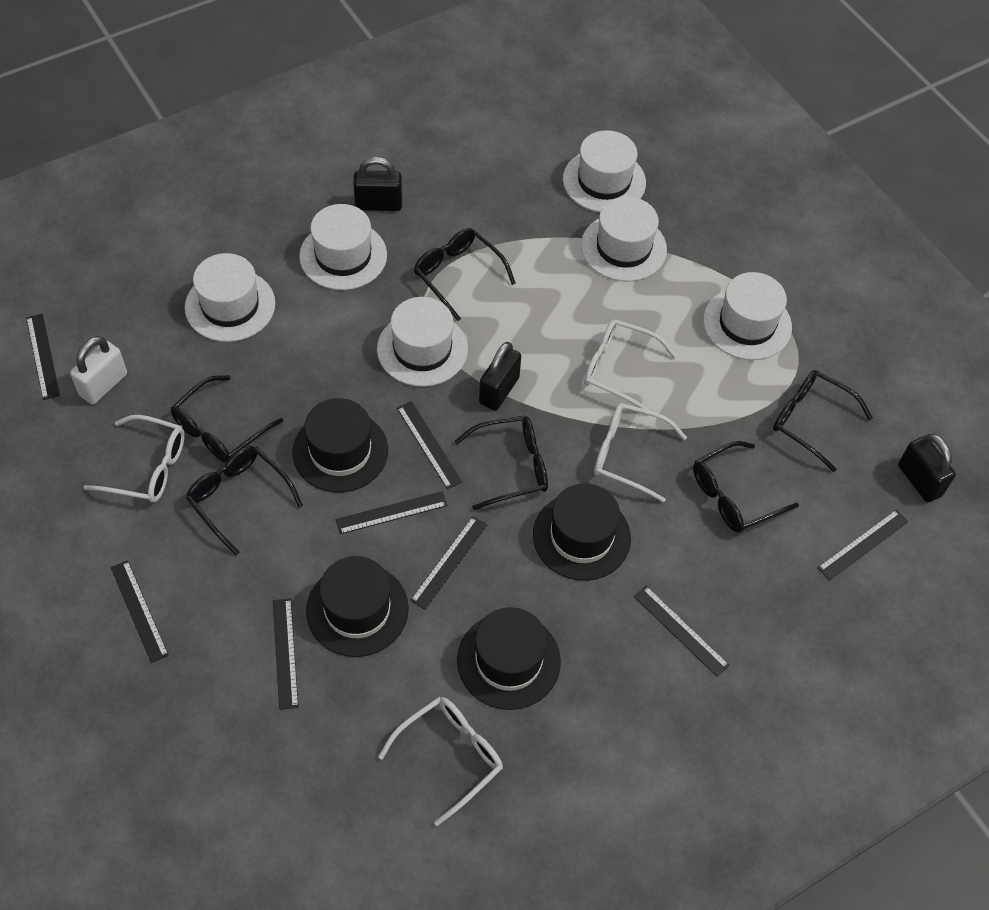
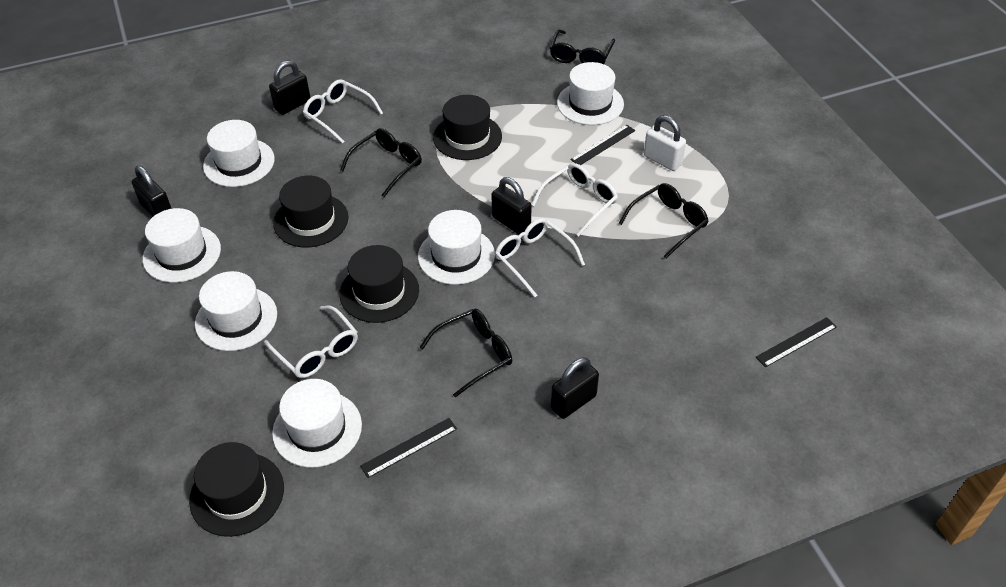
black glasses: [171,375,283,463] [186,446,303,555] [414,228,516,321] [454,416,548,510] [693,441,799,533] [773,370,873,472] = 6 -> [340,128,422,197] [419,309,512,398] [550,30,615,64] [619,183,709,259] = 4
black padlock: [353,157,402,211] [479,342,521,411] [898,434,956,502] = 3 -> [131,166,172,217] [269,61,311,115] [491,177,532,234] [551,357,599,419] = 4
black ruler: [26,314,60,400] [111,560,169,663] [273,598,298,710] [336,491,447,534] [397,401,462,489] [410,516,487,610] [634,586,730,677] [817,510,908,580] = 8 -> [360,418,457,478] [570,125,635,165] [756,317,837,367] = 3

